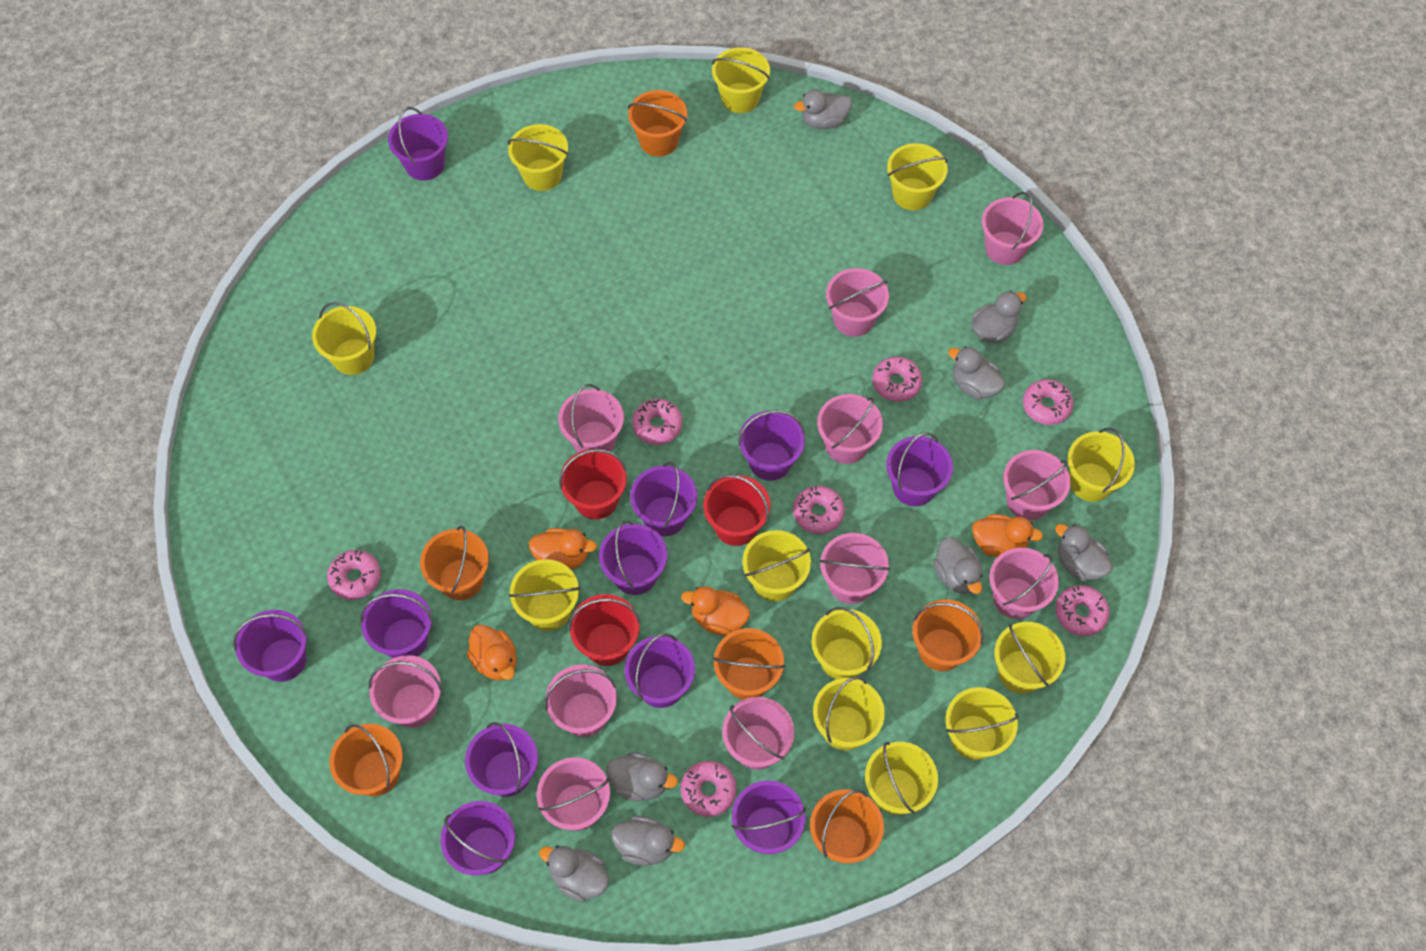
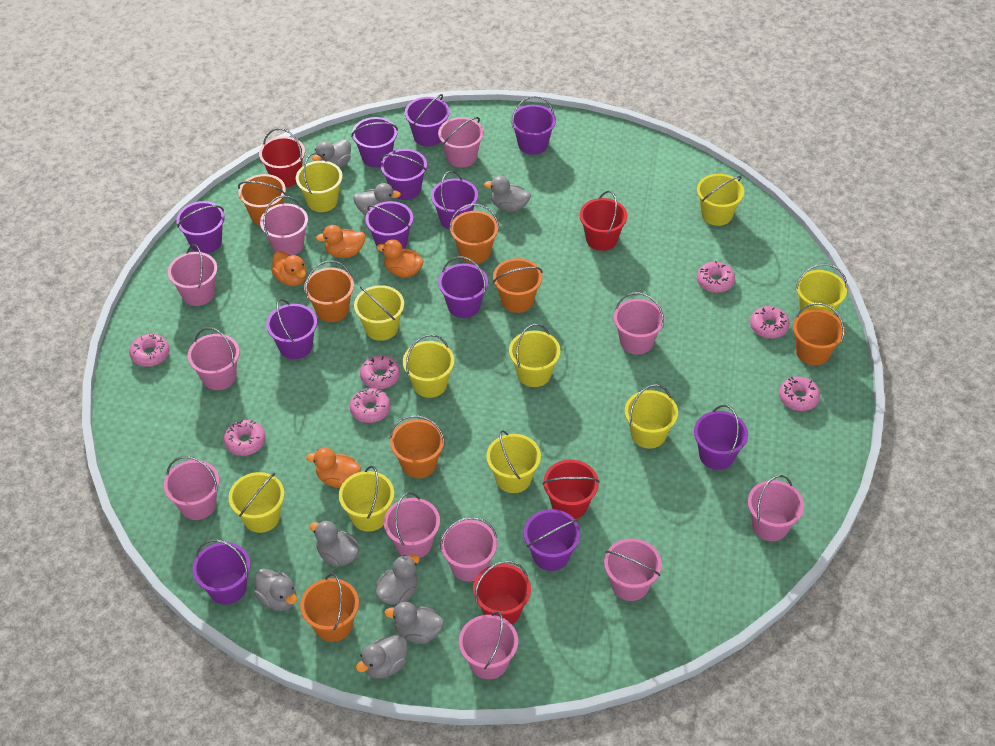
orange bucket: [329,724,403,797] [420,526,489,600] [628,90,687,157] [712,628,785,700] [810,789,884,863] [913,599,984,671] = 6 -> [238,174,286,225] [300,573,359,642] [304,260,354,322] [390,415,445,478] [449,203,499,264] [493,258,542,313] [793,303,845,365] = 7
purple bucket: [233,610,308,682] [360,589,433,658] [388,107,448,181] [441,801,515,875] [465,722,538,797] [599,521,667,595] [624,633,695,708] [630,462,697,536] [732,780,806,854] [738,410,805,481] [886,432,953,506] = 11 -> [176,201,225,254] [193,539,250,605] [266,299,317,359] [351,117,398,167] [365,201,413,249] [381,149,427,200] [405,94,450,147] [431,171,478,230] [438,257,488,318] [511,96,556,155] [524,509,580,571] [694,405,748,470] = 12
red bucket: [559,449,627,520] [569,594,641,666] [703,475,771,546] = 3 -> [259,128,305,187] [473,561,531,624] [542,460,600,519] [580,191,627,251] = 4
yellow bucket: [312,302,376,375] [507,124,568,191] [509,559,580,631] [712,47,770,113] [742,530,811,602] [811,607,882,680] [813,676,885,751] [865,742,938,815] [887,143,948,210] [946,687,1019,760] [994,622,1065,694] [1068,428,1135,502] = 12 -> [229,472,284,533] [296,153,343,212] [339,466,394,532] [354,285,404,341] [403,334,454,398] [486,430,541,493] [509,324,561,387] [625,384,678,449] [697,174,744,226] [796,263,847,314] = 10

